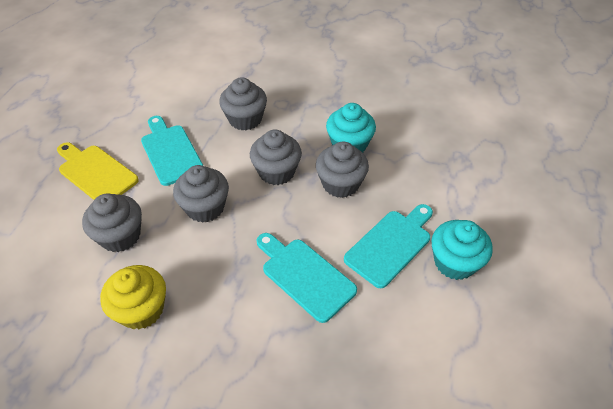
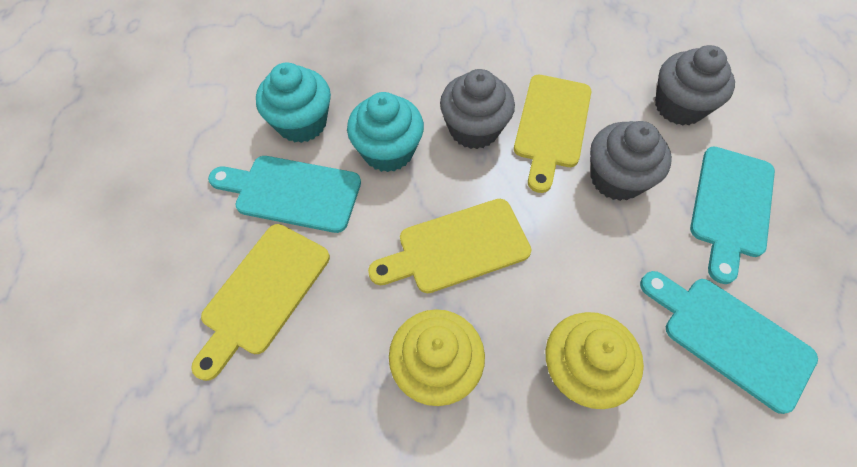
grey cupcake: [82,193,142,252] [173,165,229,223] [219,77,267,131] [250,130,302,185] [316,141,369,198] = 5 -> [440,69,515,149] [590,121,672,201] [655,45,735,125] = 3
yellow cupcake: [100,265,166,330] = 1 -> [389,309,485,406] [545,312,644,409] = 2
yellow cutting board: [57,142,139,200] = 1 -> [191,224,330,381] [368,199,531,293] [514,75,591,193] = 3

